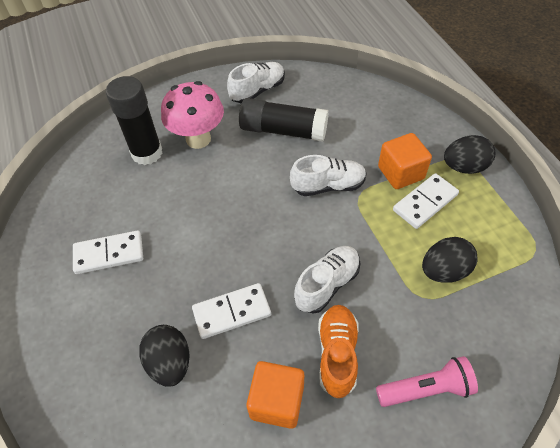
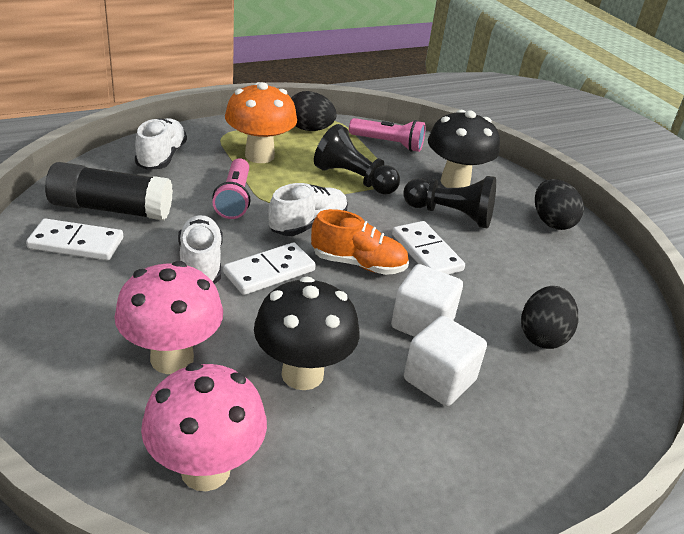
black glue stick: [106,76,163,165] [239,98,329,142] = 2 -> [45,162,173,220] = 1
black mushroom: none = 0 -> [254,277,360,390] [428,110,500,188] = 2
black pawn: none = 0 -> [314,124,400,195] [403,176,496,228] = 2
orange cube: [247,361,304,429] [378,133,432,189] = 2 -> none = 0
orange mushroom: none = 0 -> [225,82,297,163] = 1
pink flashlight: [376,356,478,407] = 1 -> [212,158,251,219] [349,118,425,152] = 2
pink mushroom: [161,81,224,149] = 1 -> [115,261,223,374] [141,362,267,491] = 2
white cube: none = 0 -> [391,264,463,337] [404,316,487,406] = 2

